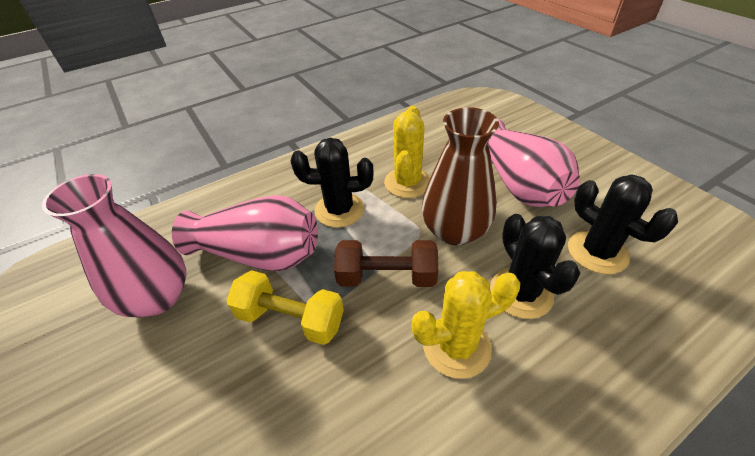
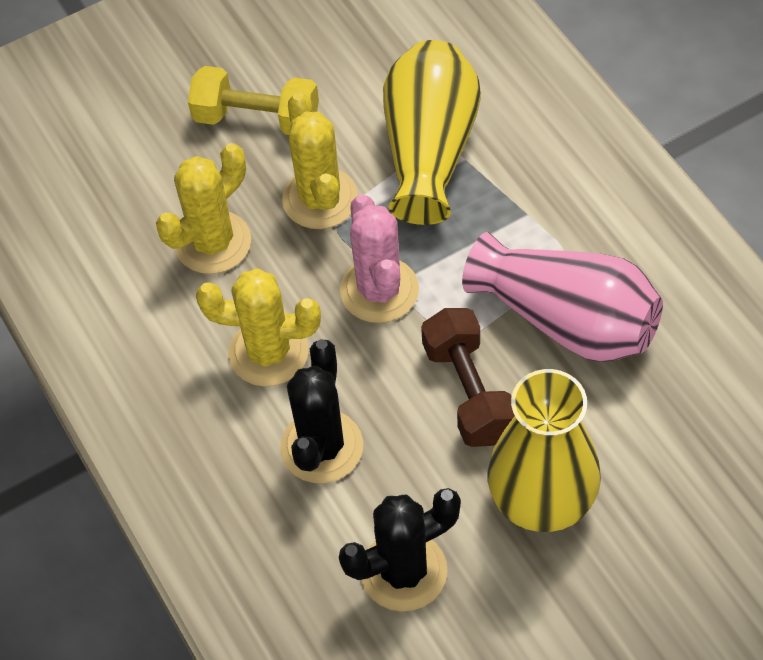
black cactus: [291,138,374,228] [490,214,580,319] [568,174,678,274] = 3 -> [280,339,363,483] [339,488,461,611] = 2
brown vase: [422,107,499,245] = 1 -> none = 0
pink cactus: none = 0 -> [340,194,419,323] = 1
pink vase: [42,174,186,317] [172,195,318,271] [487,119,580,207] = 3 -> [462,232,663,362] = 1
yellow cactus: [384,106,430,198] [412,271,520,379] = 2 -> [156,143,251,274] [196,269,321,387] [282,92,358,229] = 3
yellow vase: none = 0 -> [383,40,481,225] [487,369,601,532] = 2

